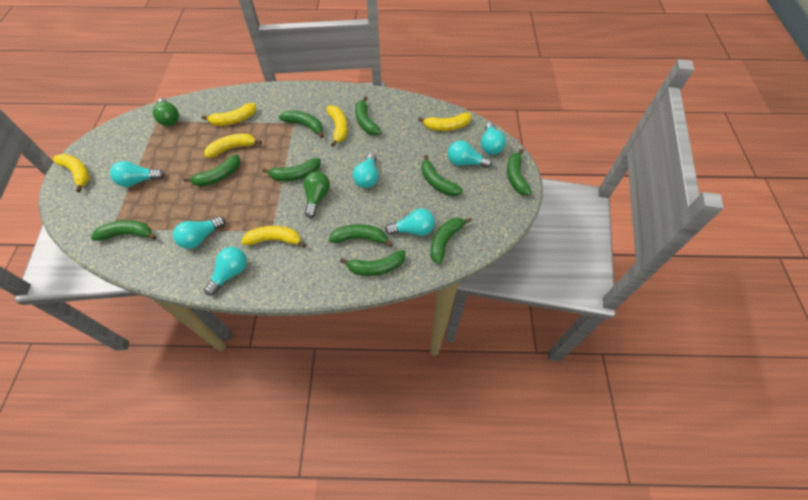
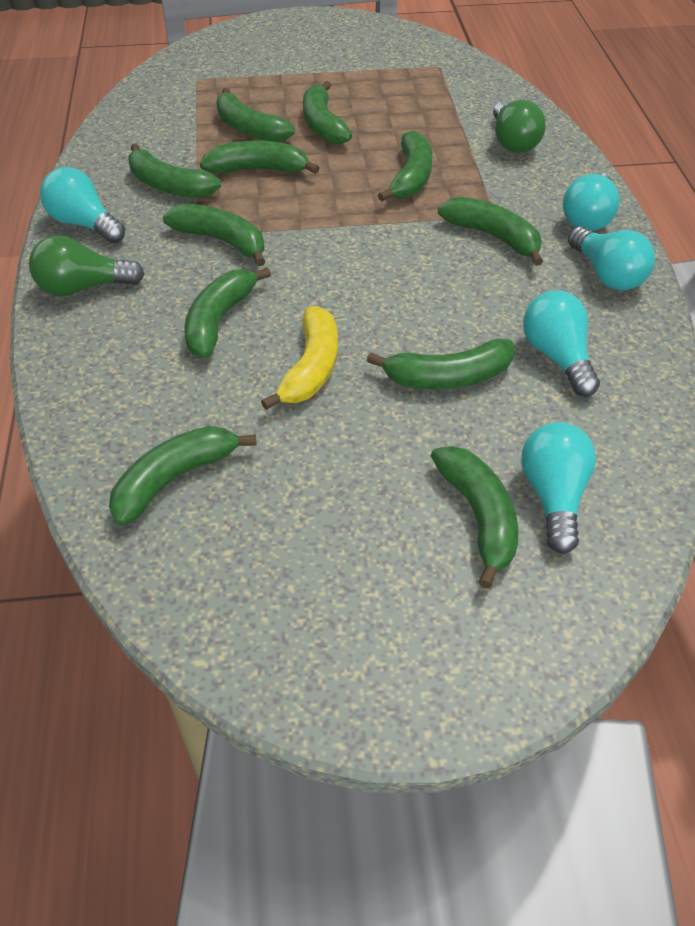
green banana: [91,220,156,241] [183,154,241,187] [262,158,321,181] [279,110,324,138] [329,224,393,247] [340,250,406,276] [355,96,382,135] [421,155,463,196] [430,218,472,264] [507,149,532,195] = 10 -> [109,426,257,526] [128,143,221,198] [163,204,265,266] [184,267,271,358] [200,141,320,174] [216,88,295,142] [303,81,352,144] [367,339,515,389] [378,131,432,201] [431,446,519,589] [438,197,543,266] = 11
turquoise light bulb: [110,161,165,187] [173,216,225,249] [204,247,247,296] [353,153,378,188] [385,209,435,236] [448,141,492,168] [481,122,506,155] = 7 -> [40,167,126,243] [521,422,596,554] [523,291,600,397] [563,172,620,231] [568,226,655,290] = 5
yellow banana: [52,154,90,192] [202,103,256,126] [205,133,262,158] [241,226,306,248] [326,105,348,147] [418,112,471,131] = 6 -> [261,306,338,410] = 1

